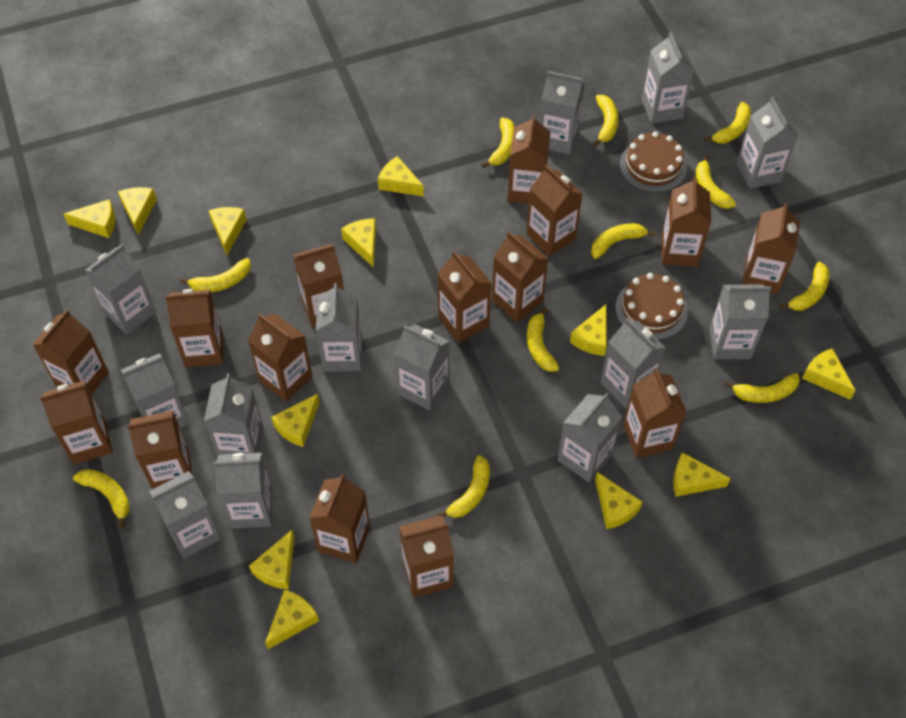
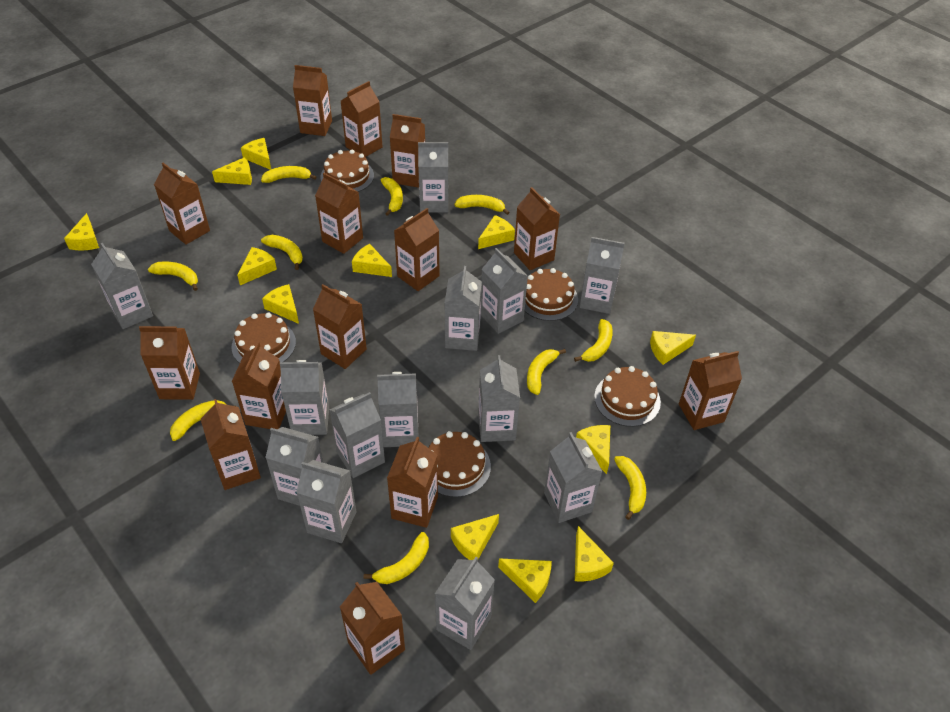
brown cake: [615,273,688,340] [620,131,687,193] = 2 -> [231,313,296,363] [321,150,374,192] [429,431,491,497] [525,268,578,321] [594,366,661,427] = 5
brown carton: [33,309,109,394] [40,381,112,464] [127,411,192,489] [165,289,223,367] [248,313,313,402] [293,244,344,327] [309,474,370,563] [399,515,454,598] [438,251,491,343] [492,232,548,323] [507,115,551,204] [526,165,583,257] [623,368,686,458] [661,177,711,267] [742,203,800,294] = 15 -> [139,326,200,400] [154,163,210,245] [201,399,261,490] [232,342,286,429] [293,65,332,136] [313,284,367,369] [315,173,363,254] [340,582,405,675] [341,81,383,157] [387,437,438,528] [390,114,425,188] [394,208,440,291] [514,187,560,270] [679,351,742,430] = 14
yellow banana: [73,469,130,528] [180,258,251,292] [437,455,490,518] [481,117,515,168] [527,307,559,372] [591,223,656,259] [593,95,619,146] [696,154,736,209] [704,102,751,144] [725,373,800,403] [779,262,830,311] = 11 -> [148,262,198,291] [170,400,227,441] [261,166,316,183] [261,235,303,270] [364,532,429,584] [380,177,403,216] [454,195,510,215] [527,349,566,395] [574,319,613,362] [614,456,646,520] = 10

